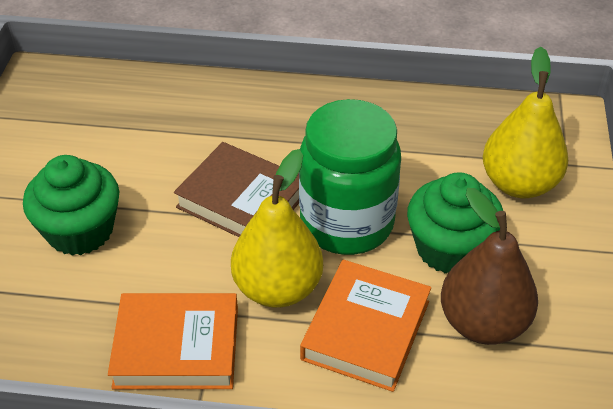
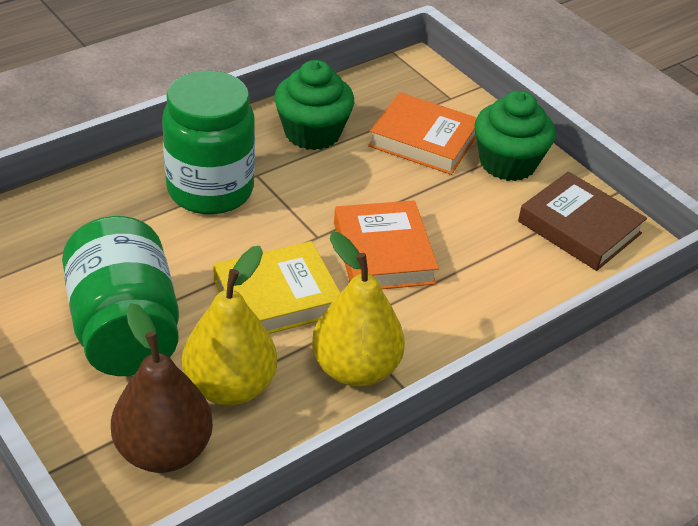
green jar: [299,99,401,255] = 1 -> [62,216,179,376] [162,70,255,215] = 2
yellow book: none = 0 -> [213,241,340,334] = 1

